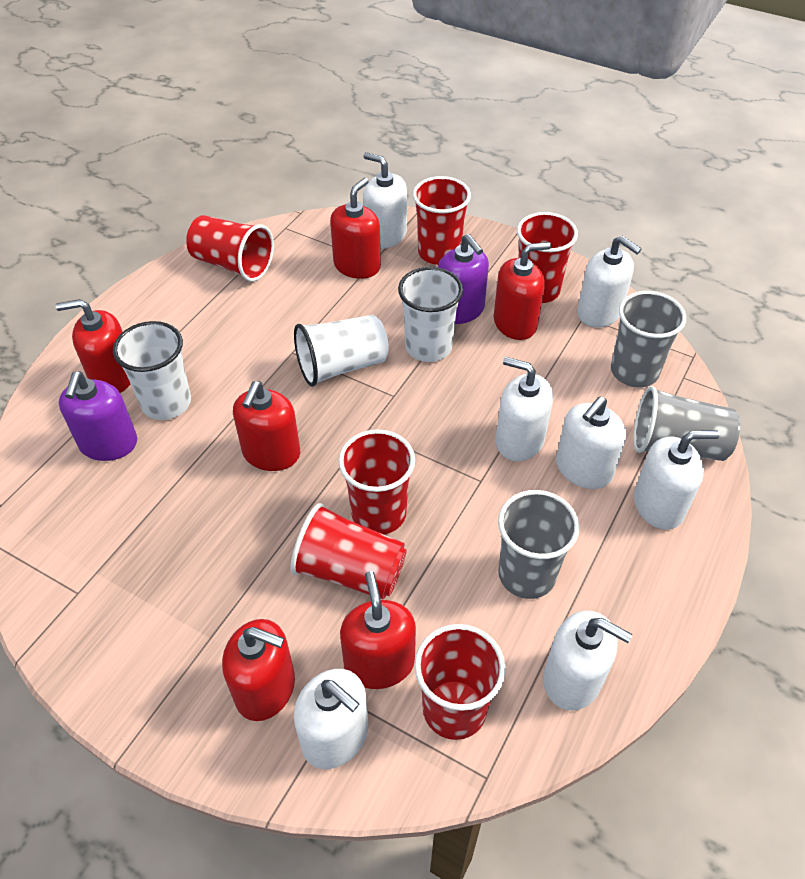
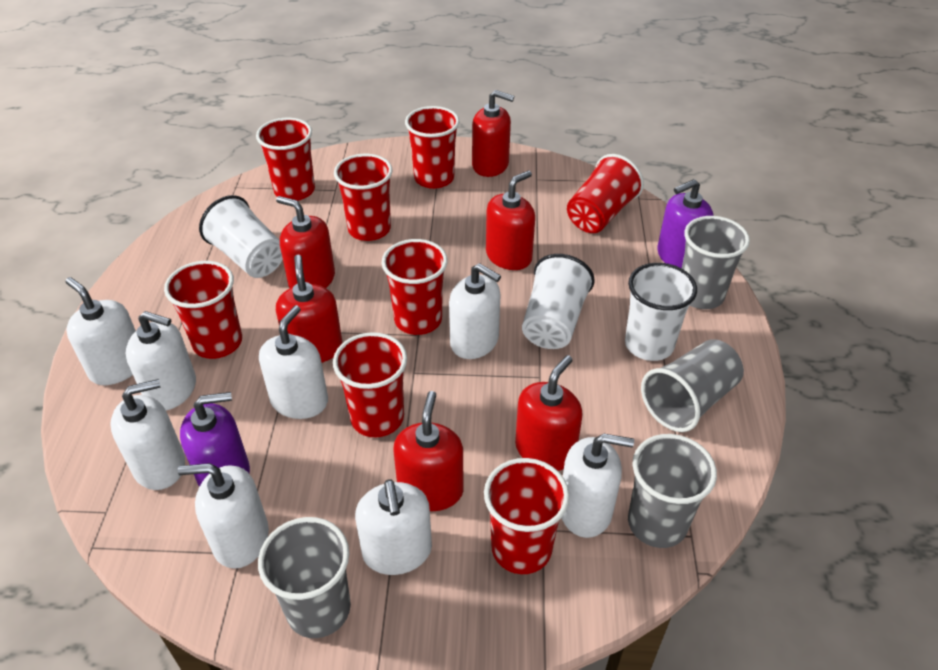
grey cup: [498,490,580,599] [611,291,686,387] [633,386,740,461] = 3 -> [258,517,351,638] [628,434,717,548] [641,339,744,432] [682,216,750,309] = 4
red cup: [186,215,274,282] [290,503,407,600] [338,429,415,535] [413,176,471,265] [414,624,506,740] [517,212,578,303] = 6 -> [164,261,242,359] [256,117,315,201] [333,332,407,438] [334,154,393,241] [381,239,448,335] [405,106,459,189] [484,458,569,574] [567,154,644,233] = 8
white soap dispenser: [294,669,368,769] [363,152,407,249] [496,357,553,461] [543,610,632,711] [556,397,626,489] [577,236,642,328] [634,430,720,530] = 7 -> [65,277,136,385] [110,379,185,490] [126,311,196,410] [178,463,269,569] [259,305,328,419] [355,479,432,575] [449,263,501,359] [561,434,634,538] = 8

